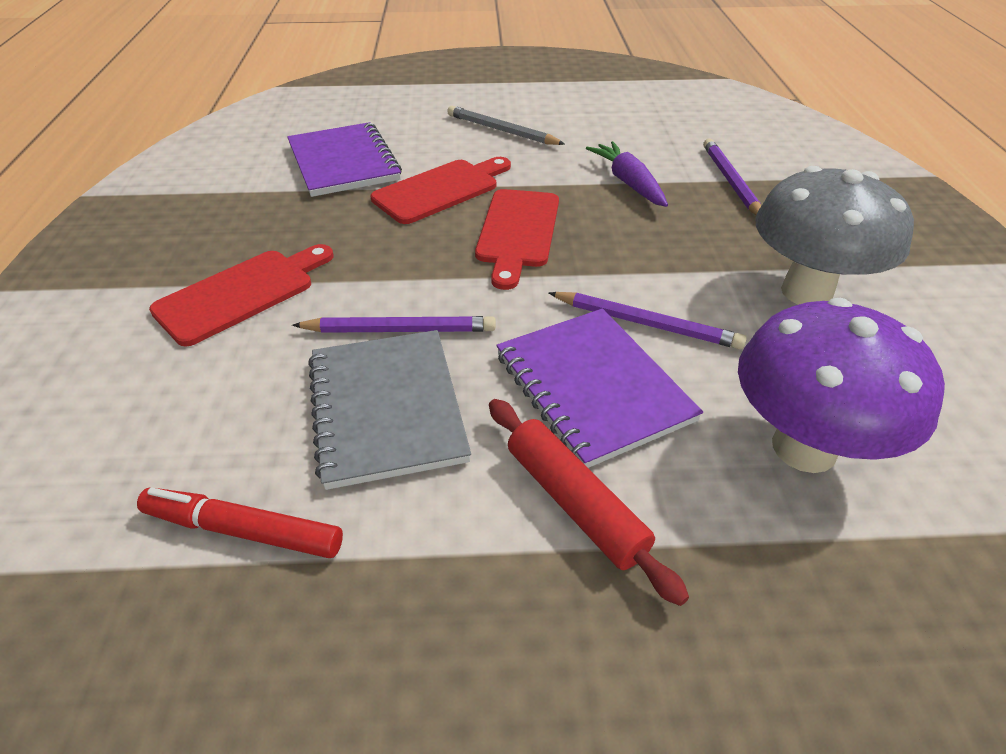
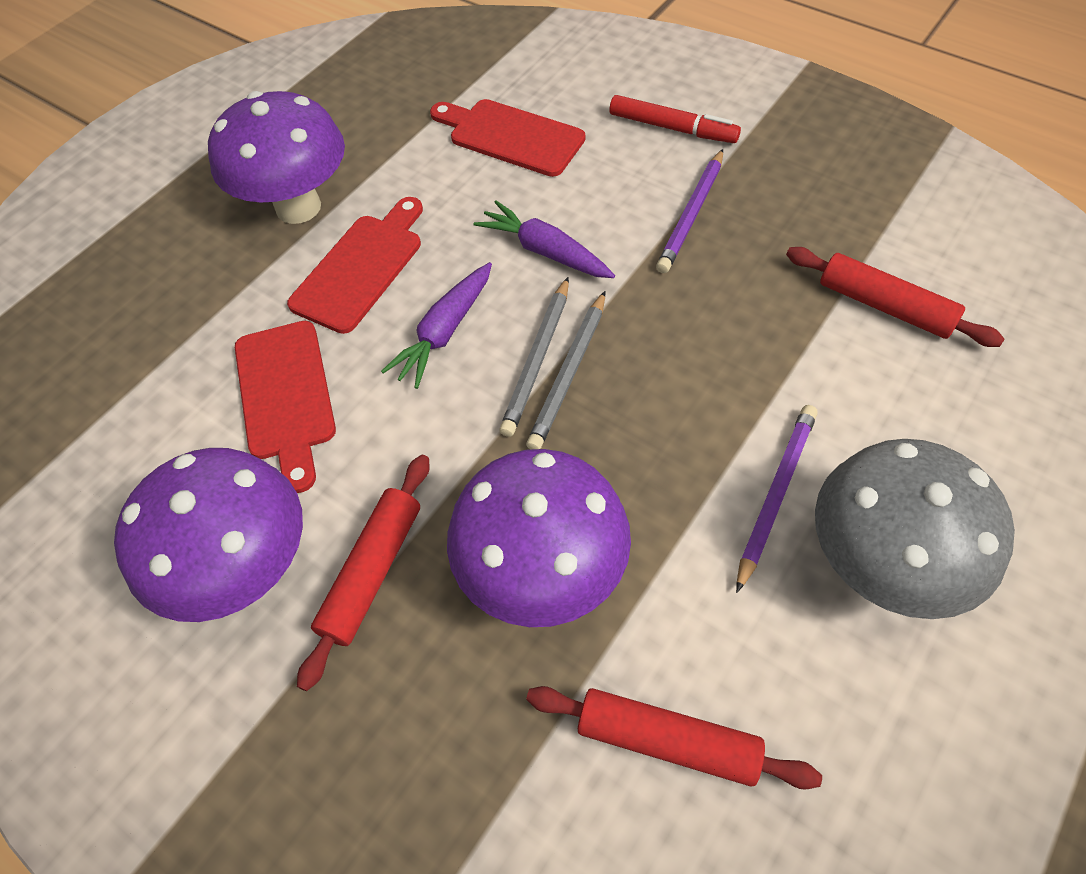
grey notebook: [308,330,471,490] = 1 -> none = 0
grey pencil: [447,106,565,145] = 1 -> [499,277,569,437] [526,291,605,449] = 2
purple carrot: [586,141,668,207] = 1 -> [381,262,492,389] [473,200,615,278] = 2
purple mushroom: [738,298,945,473] = 1 -> [114,448,303,622] [208,91,345,224] [447,449,631,627] = 3
purple notebook: [287,122,402,197] [496,308,703,468] = 2 -> none = 0
purple pencil: [292,316,496,333] [548,292,747,349] [703,138,761,215] = 3 -> [656,149,723,273] [736,405,817,593] = 2
red rolling pin: [489,399,689,606] = 1 -> [297,455,430,691] [526,686,822,789] [786,247,1004,347] = 3

